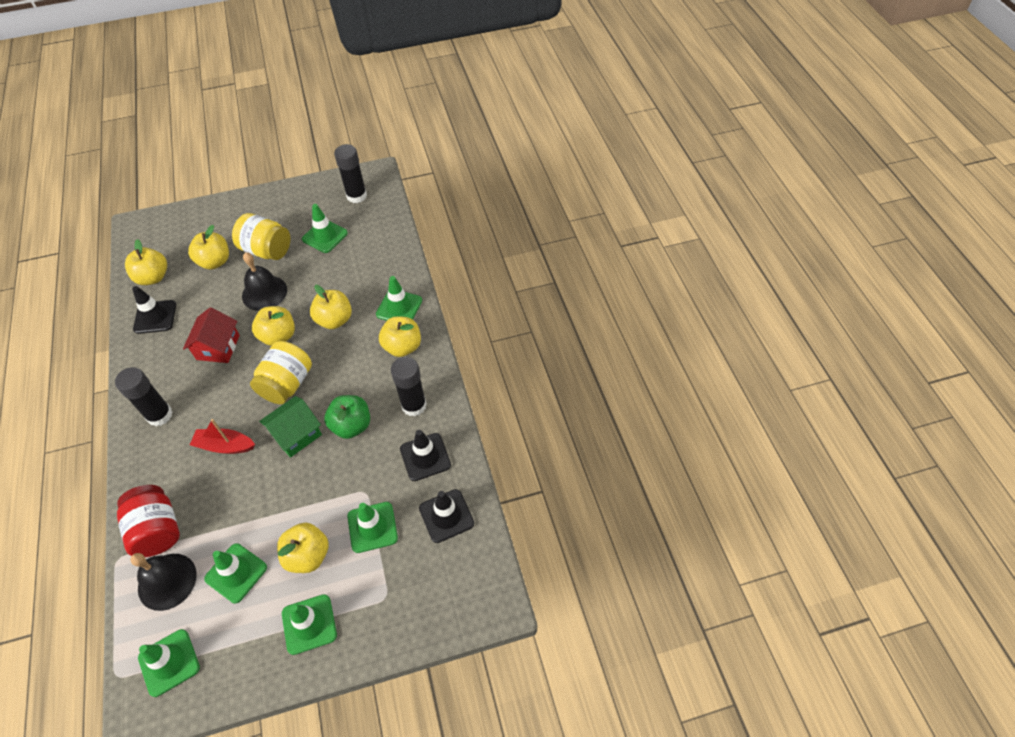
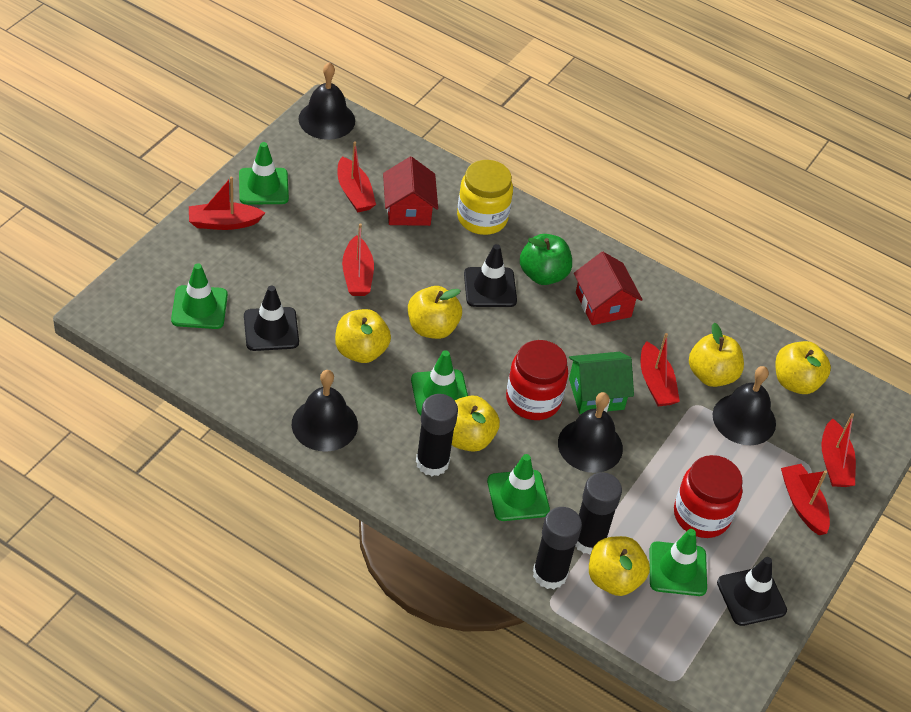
black bell: [130,553,197,611] [242,252,287,311] = 2 -> [292,370,358,452] [298,62,355,140] [558,392,623,473] [713,366,776,445] = 4
green traffic cone: [138,629,200,697] [204,543,267,603] [282,594,337,655] [302,204,348,253] [347,502,398,553] [376,276,422,321] = 6 -> [171,263,228,329] [239,142,289,204] [411,350,468,415] [487,454,550,521] [650,529,707,596] = 5
red boat: [190,419,255,454] = 1 -> [189,177,265,230] [337,142,376,212] [342,223,374,296] [641,333,680,406] [781,464,830,535] [822,413,856,487] = 6
red house: [183,307,240,363] = 1 -> [383,157,438,226] [574,252,643,325] = 2
red jar: [117,485,180,557] = 1 -> [506,340,568,420] [674,455,743,538] = 2
yellow jar: [232,213,291,260] [250,341,312,404] = 2 -> [457,160,513,235] = 1

